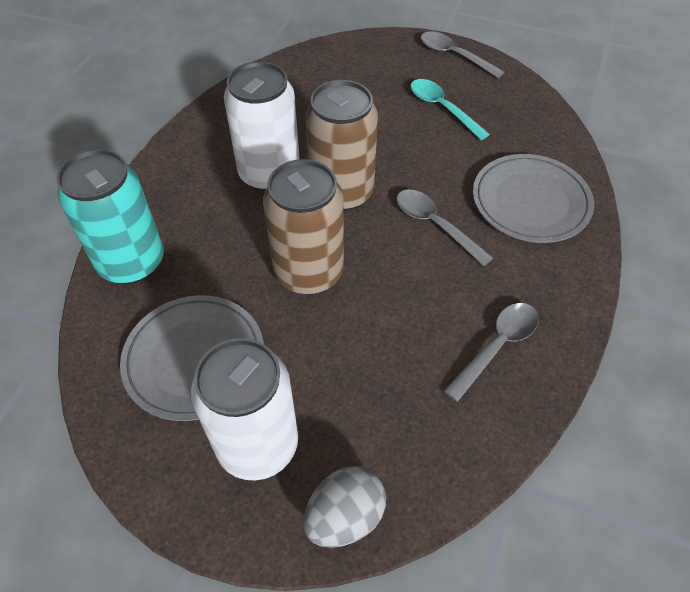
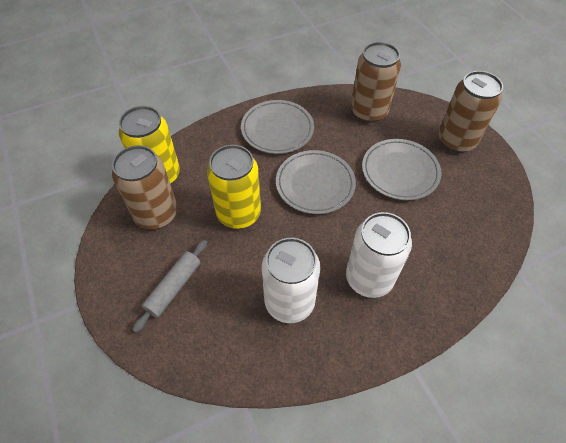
brown can: [263,159,344,295] [306,80,378,211] = 2 -> [112,145,178,229] [351,42,401,123] [438,71,503,153] = 3
grey egg: [303,466,386,548] = 1 -> none = 0
grey plate: [120,295,264,421] [473,154,594,243] = 2 -> [241,100,314,154] [276,150,356,214] [362,139,442,200] = 3
grey rolling pin: none = 0 -> [132,240,207,333] = 1
grey spoon: [396,189,493,266] [421,32,505,78] [444,303,539,402] = 3 -> none = 0
turquoise can: [56,149,164,284] = 1 -> none = 0
turquoise spoon: [410,79,490,140] = 1 -> none = 0
yellow can: none = 0 -> [119,106,180,184] [207,145,261,229] = 2

